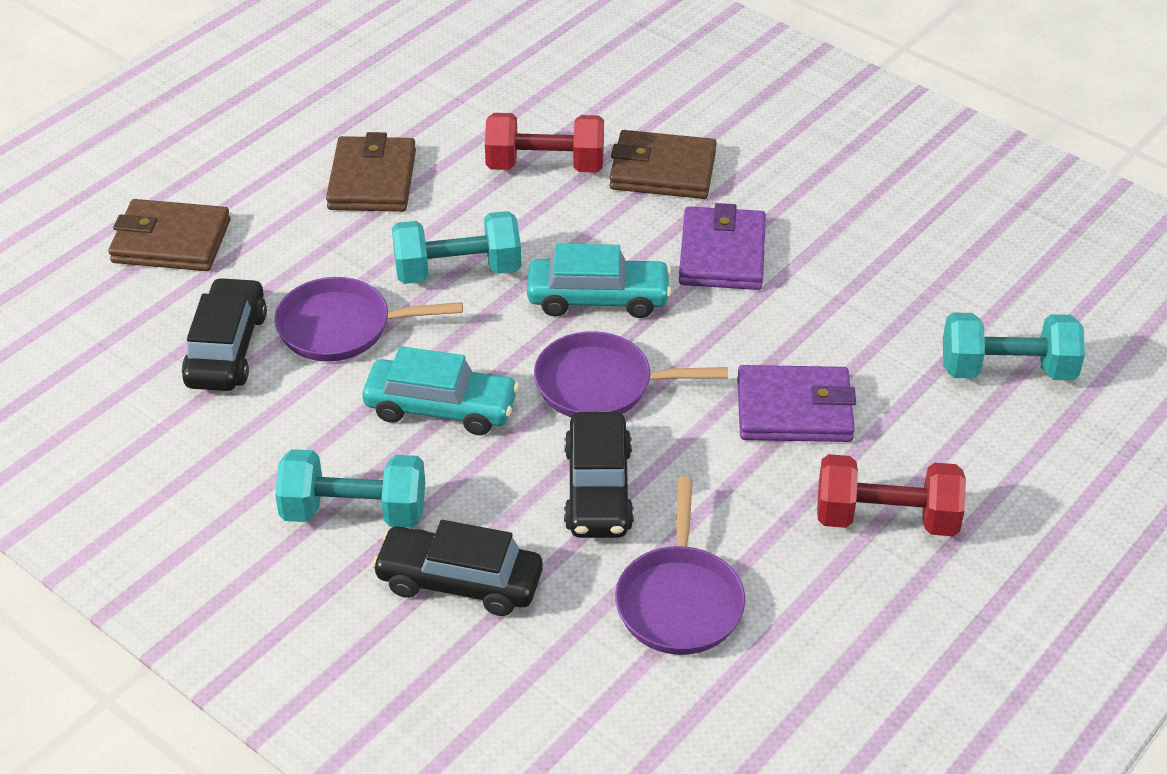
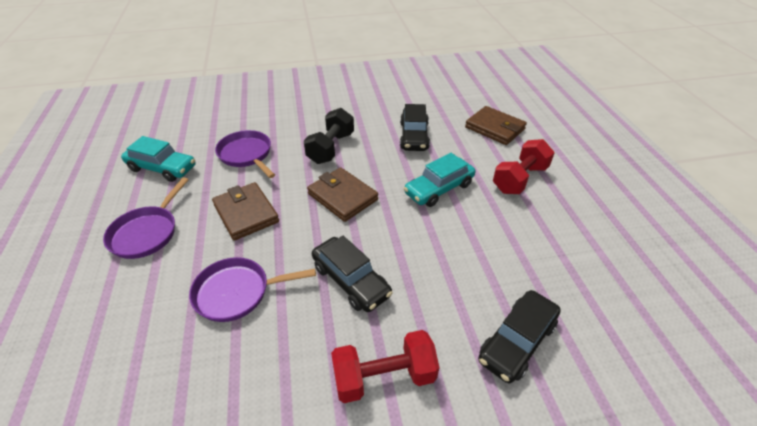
black dumbbell: none = 0 -> [304,108,354,164] = 1
purple wallet: [679,203,766,290] [737,365,856,442] = 2 -> none = 0
turquoise dumbbell: [275,449,425,528] [392,211,521,284] [943,312,1085,380] = 3 -> none = 0

